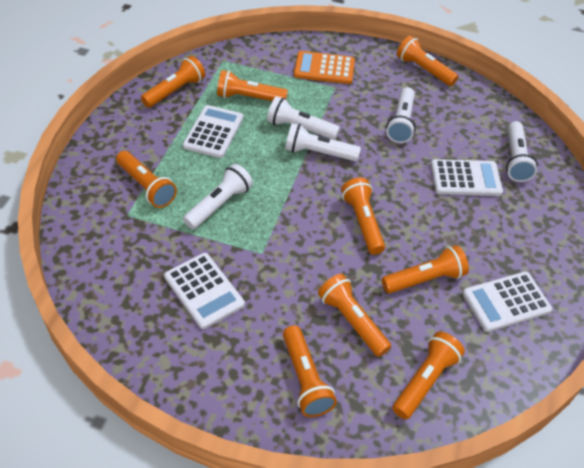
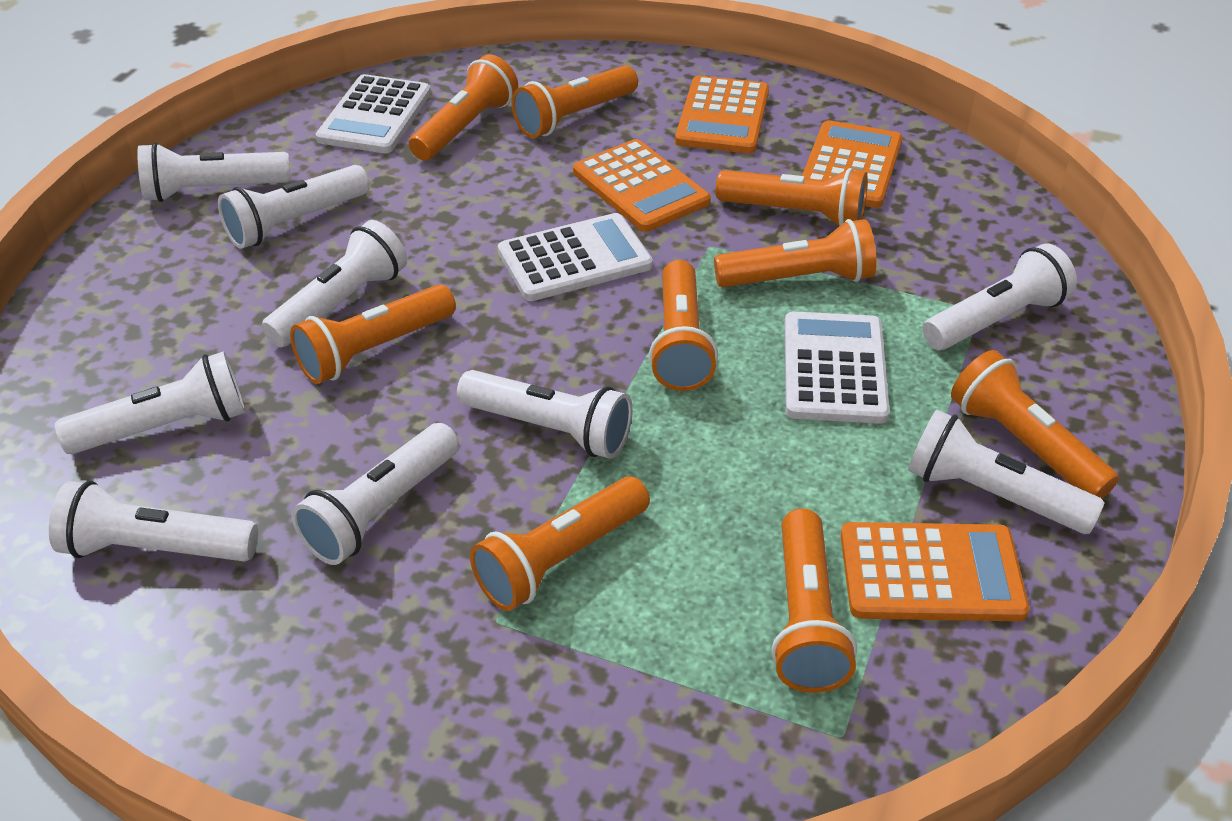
orange calculator: [294,51,355,84] = 1 -> [573,139,711,232] [675,75,769,154] [802,120,902,208] [841,522,1029,621] = 4
white calculator: [164,253,245,329] [183,105,244,158] [431,159,503,196] [463,272,552,332] = 4 -> [316,74,431,153] [498,213,653,301] [785,311,890,424] = 3
white flashlight: [183,164,253,230] [267,96,340,140] [285,123,361,161] [386,87,415,143] [506,121,537,182] = 5 -> [49,481,258,562] [55,351,246,454] [137,142,291,202] [218,165,370,249] [261,220,407,347] [292,423,459,565] [457,370,633,459] [908,410,1105,534] [923,243,1077,350] = 9

